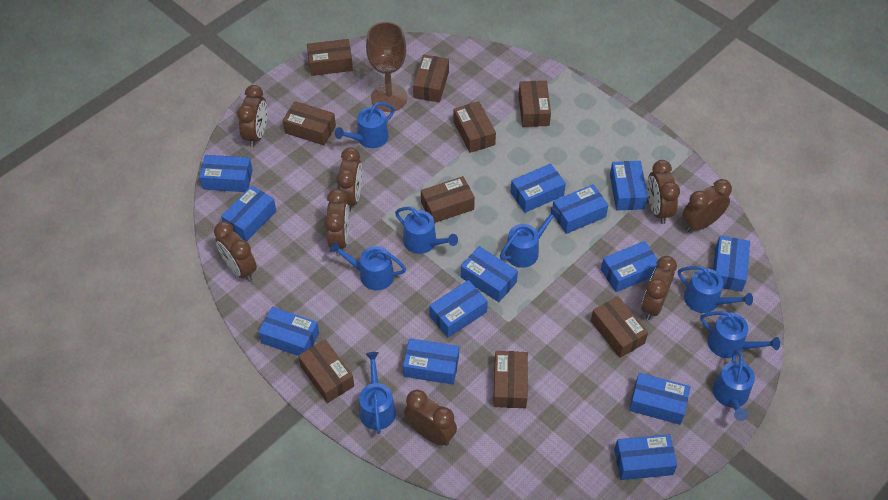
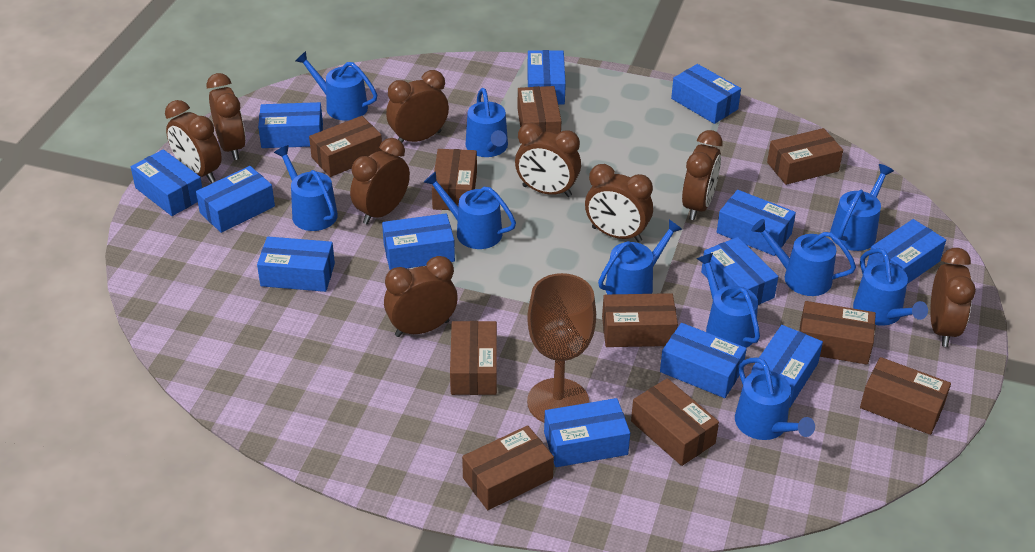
blue watering can: [330,241,406,290] [335,102,395,148] [359,352,396,434] [395,207,458,254] [500,206,560,268] [678,266,753,313] [700,311,780,358] [713,350,755,421] = 8 -> [274,145,338,231] [295,51,377,121] [423,171,516,249] [466,88,508,157] [598,219,683,294] [696,253,760,348] [735,357,815,440] [751,219,856,296] [830,164,894,251] [853,248,928,326] = 10
brown box: [283,101,336,145] [298,339,354,403] [307,39,353,76] [413,55,449,102] [421,176,475,223] [453,101,496,153] [493,351,528,408] [519,81,551,127] [591,296,648,358] = 9 -> [309,116,382,177] [432,149,477,210] [450,321,497,395] [462,425,554,510] [517,86,561,134] [602,293,678,347] [631,378,719,466] [767,128,843,185] [799,301,876,365] [860,357,951,435] = 10
brown clock: [214,222,257,281] [237,85,267,147] [325,189,349,254] [336,147,362,212] [404,390,457,446] [641,256,677,320] [647,160,680,224] [682,179,732,232] = 8 -> [165,100,222,183] [206,73,246,160] [350,138,410,225] [384,256,458,337] [386,70,449,143] [515,123,581,197] [585,164,653,242] [682,130,723,220] [930,248,976,347] = 9

